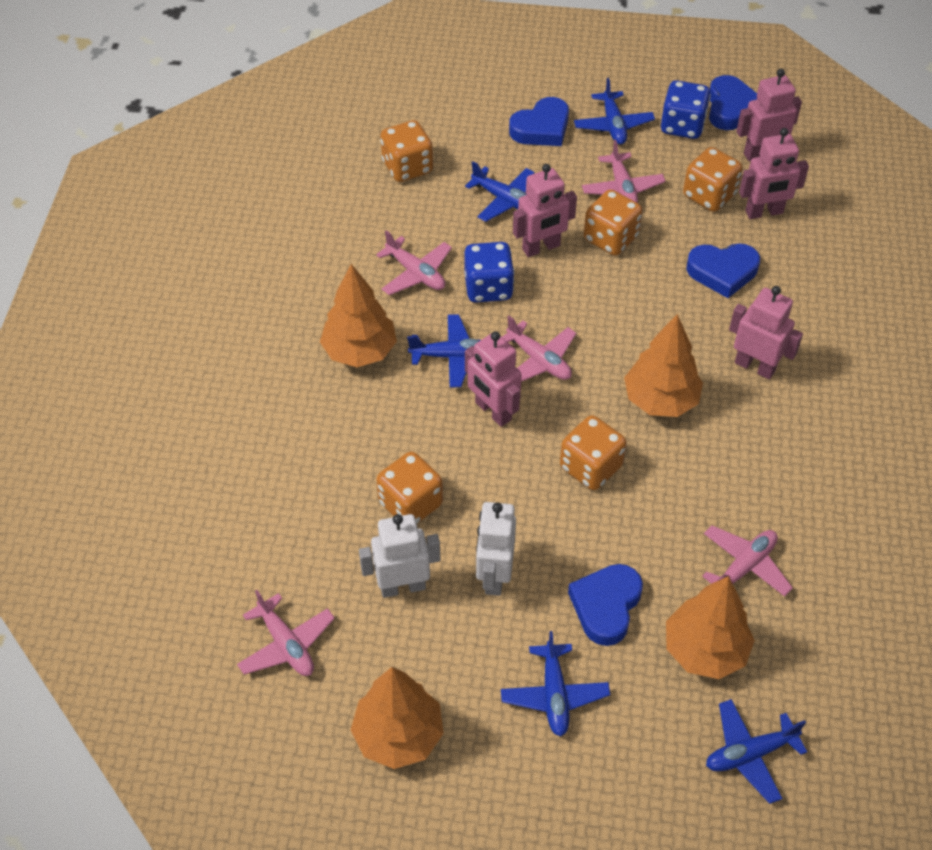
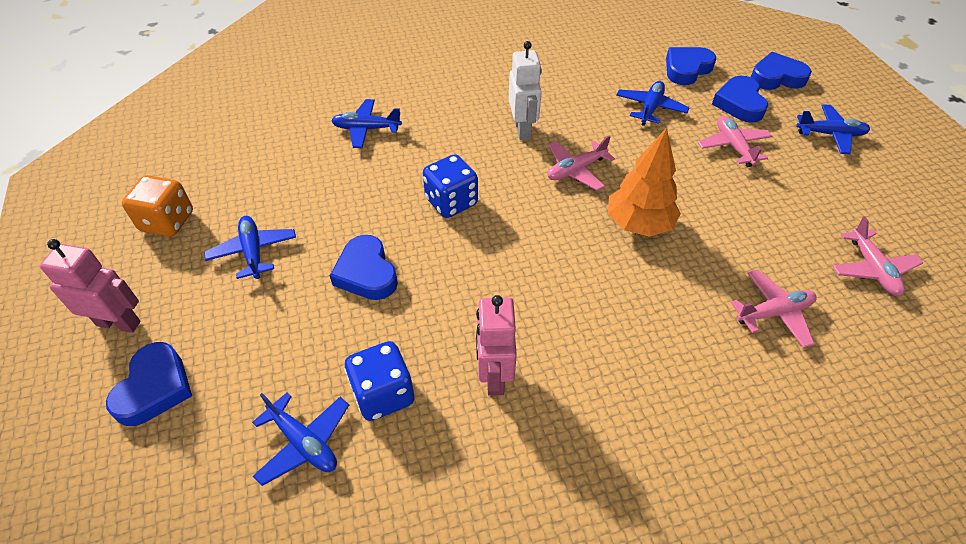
blue heart: [509,97,569,146] [568,564,643,646] [686,243,760,298] [709,75,757,130] = 4 -> [106,342,192,426] [330,235,398,300] [666,47,716,85] [712,76,768,123] [751,52,812,90] = 5
orange dice: [377,452,443,524] [380,120,433,182] [560,415,627,490] [584,189,642,256] [683,147,743,212] = 5 -> [122,175,193,237] = 1
orange tree: [320,264,397,367] [351,667,444,769] [624,314,703,417] [666,576,755,679] = 4 -> [608,128,681,237] = 1
pink plane: [237,590,335,676] [376,230,452,295] [503,316,576,382] [582,139,666,203] [702,526,793,597] = 5 -> [547,135,615,191] [698,116,772,167] [731,269,817,348] [832,216,923,296] = 4
pink robot: [465,331,522,427] [513,164,577,257] [729,286,803,379] [736,69,802,161] [739,128,809,219] = 5 -> [40,239,141,333] [476,295,517,396] = 2
white robot: [359,514,441,598] [476,502,516,596] = 2 -> [509,41,542,140] = 1

